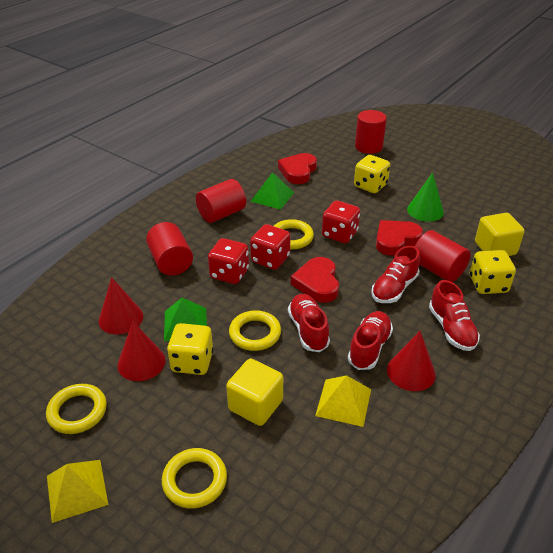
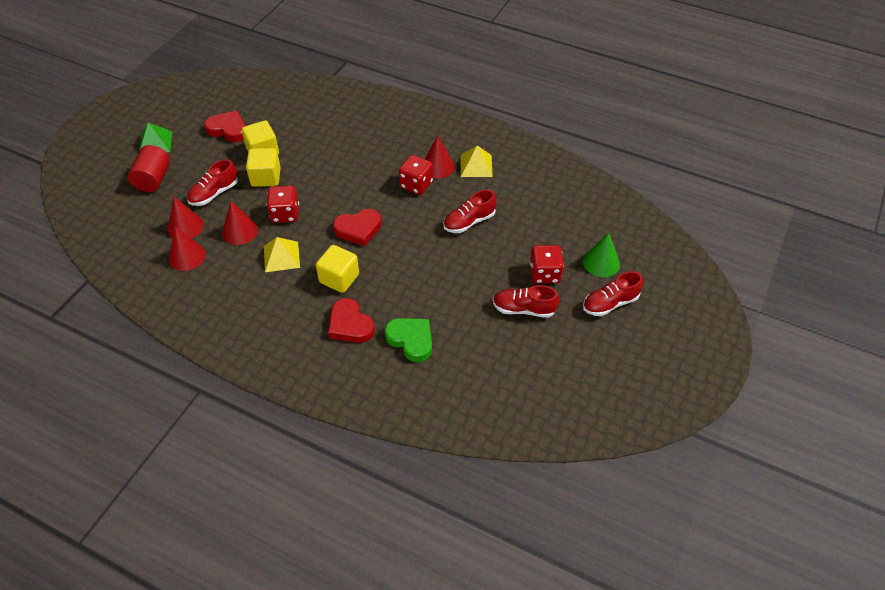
green heart: none = 0 -> [385,318,432,362] = 1
green pyramid: [164,298,207,341] [250,172,294,210] = 2 -> [139,123,173,152] = 1
red cone: [99,277,143,334] [117,322,166,381] [387,331,436,391] = 3 -> [168,196,204,238] [169,226,206,271] [222,201,258,245] [425,136,455,179] = 4
red cylinder: [146,222,193,276] [196,179,246,223] [355,110,387,154] [415,230,471,282] = 4 -> [128,145,170,192] = 1
yellow cube: [226,359,283,426] [475,213,525,256] = 2 -> [242,120,279,154] [246,148,281,187] [316,245,359,293] = 3
yellow dice: [167,323,214,375] [354,155,390,193] [470,250,516,294] = 3 -> none = 0
yellow ring: [46,384,107,434] [162,448,227,509] [229,310,281,351] [274,219,314,249] = 4 -> none = 0

